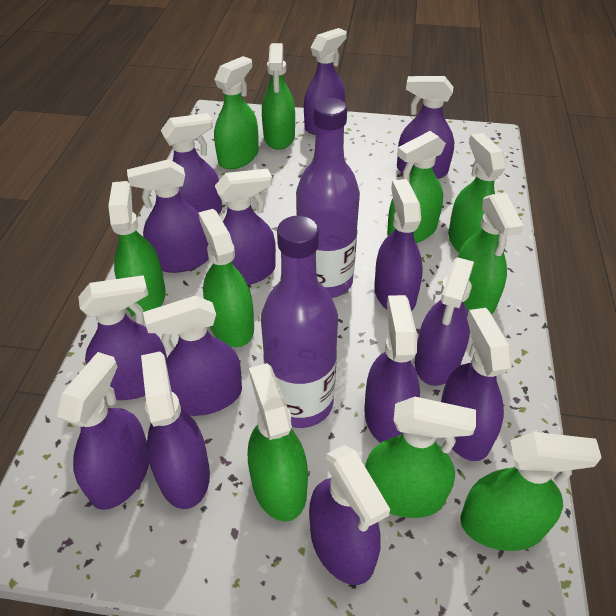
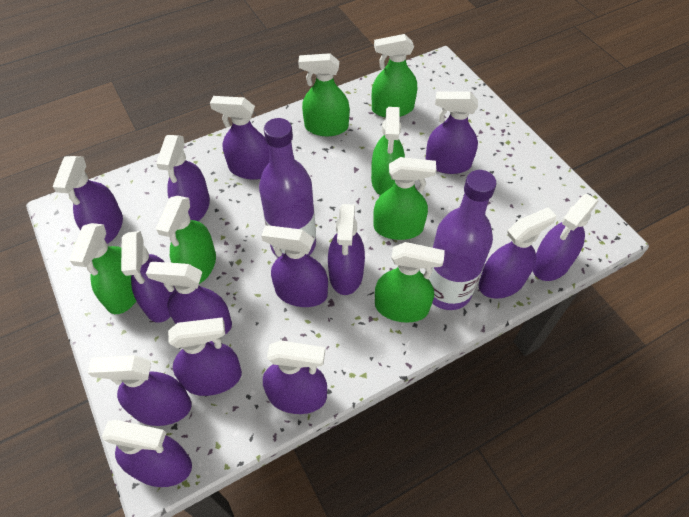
green spray bottle: [108,181,166,316] [198,209,254,347] [214,56,259,169] [248,363,308,522] [262,43,295,150] [365,397,476,518] [387,131,446,243] [448,133,506,253] [458,193,524,314] [460,432,602,551] = 10 -> [69,223,136,314] [156,196,216,284] [298,53,350,136] [371,107,405,195] [372,34,417,117] [373,157,436,240] [375,242,445,323] = 7

